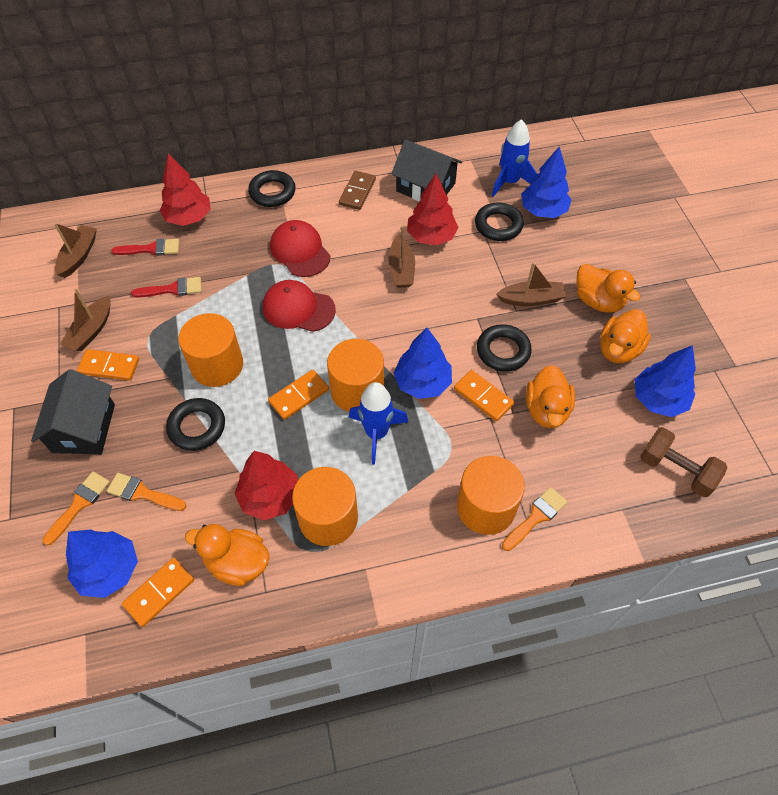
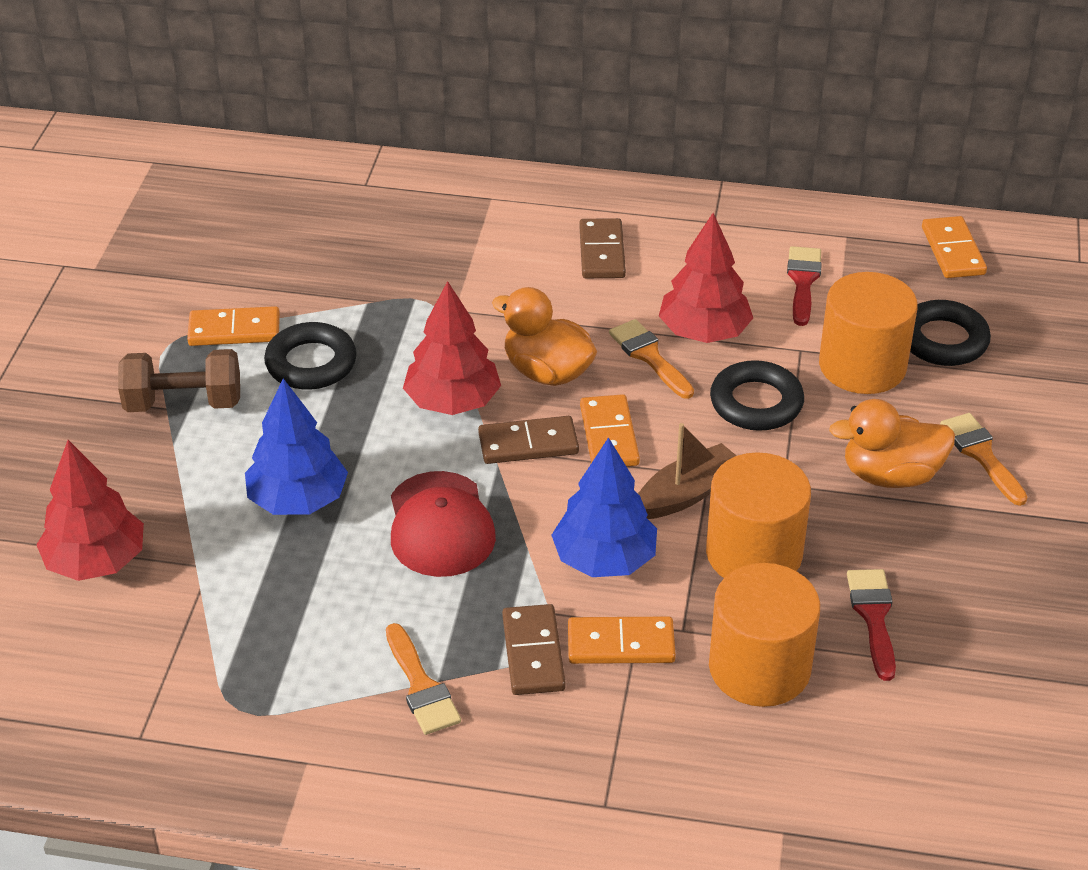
black house: [31,369,115,454] [391,139,462,202] = 2 -> none = 0
black ring: [166,398,225,451] [248,170,296,207] [475,202,524,241] [477,324,532,372] = 4 -> [264,322,357,390] [710,360,804,431] [910,300,991,366] = 3
blue rocket: [349,382,408,465] [492,119,537,197] = 2 -> none = 0
blue tree: [66,529,138,598] [393,327,452,399] [521,146,572,218] [635,345,696,417] = 4 -> [245,378,348,515] [552,437,657,577] = 2
brown boat: [54,223,97,278] [60,288,111,351] [388,225,415,288] [496,262,566,306] = 4 -> [638,423,736,519] = 1
brown domino: [339,171,376,210] = 1 -> [478,416,579,464] [502,604,566,695] [579,218,626,278] = 3
orange cylinder: [178,313,243,387] [292,467,358,546] [327,339,384,412] [457,456,525,535] = 4 -> [706,452,811,578] [709,563,820,707] [819,272,918,394] = 3
orange duck: [185,524,270,586] [526,365,575,429] [576,264,640,313] [600,309,651,363] = 4 -> [492,287,597,386] [829,399,955,488] = 2
red cap: [263,280,336,332] [270,220,331,277] = 2 -> [391,471,496,577] = 1

